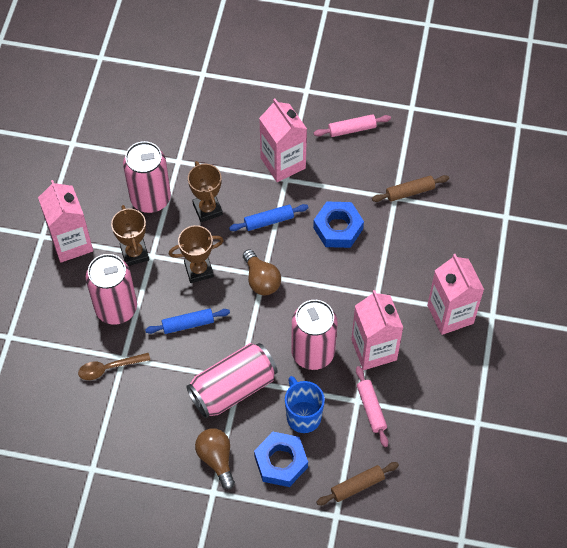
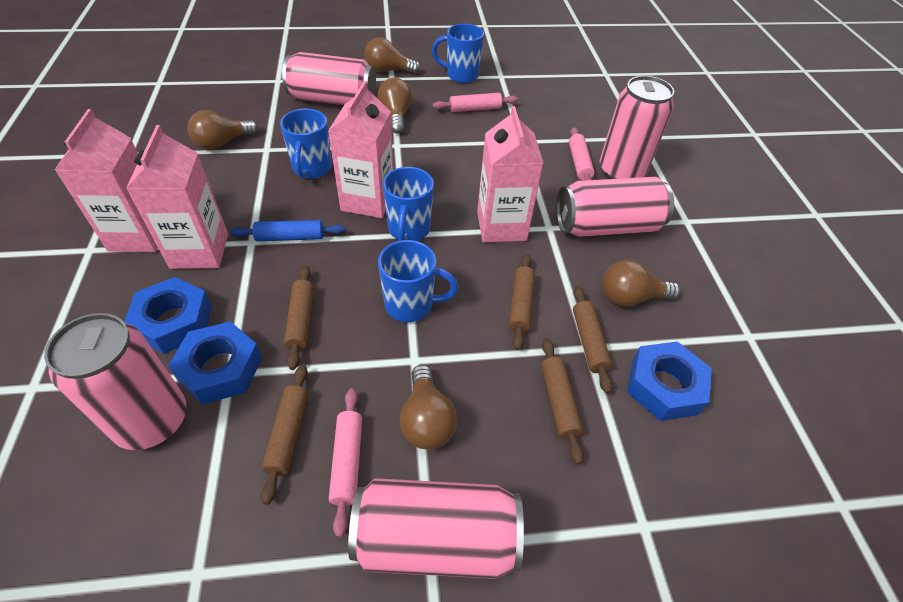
blue mug: [285,376,325,433] = 1 -> [280,108,332,179] [378,240,458,322] [382,167,434,241] [432,24,484,83] = 4
blue nut: [254,432,308,487] [313,202,364,248] = 2 -> [124,277,212,354] [168,321,262,405] [627,341,712,421] = 3
blue rolling pin: [145,308,230,334] [229,204,309,231] = 2 -> [230,220,346,241] = 1
brown light bulb: [195,428,235,489] [243,249,281,295] = 2 -> [187,110,258,150] [364,38,420,74] [378,78,412,134] [400,365,457,449] [602,260,680,307] = 5
brown rolling pin: [316,462,399,505] [372,175,449,202] = 2 -> [261,365,308,505] [284,266,314,370] [509,254,535,350] [541,338,584,465] [573,286,613,394] = 5
brown spoon: [78,353,150,380] = 1 -> none = 0
brown trophy: [111,205,149,266] [169,225,224,283] [188,161,223,222] = 3 -> none = 0
pink can: [86,254,137,325] [123,141,171,213] [186,343,278,418] [291,300,338,370] = 4 -> [44,313,187,450] [282,52,376,105] [348,478,524,579] [556,177,674,237] [600,76,674,179] = 5
pink rolling pin: [314,114,391,137] [356,366,388,447] = 2 -> [329,388,362,538] [433,93,518,112] [569,127,594,181] = 3

